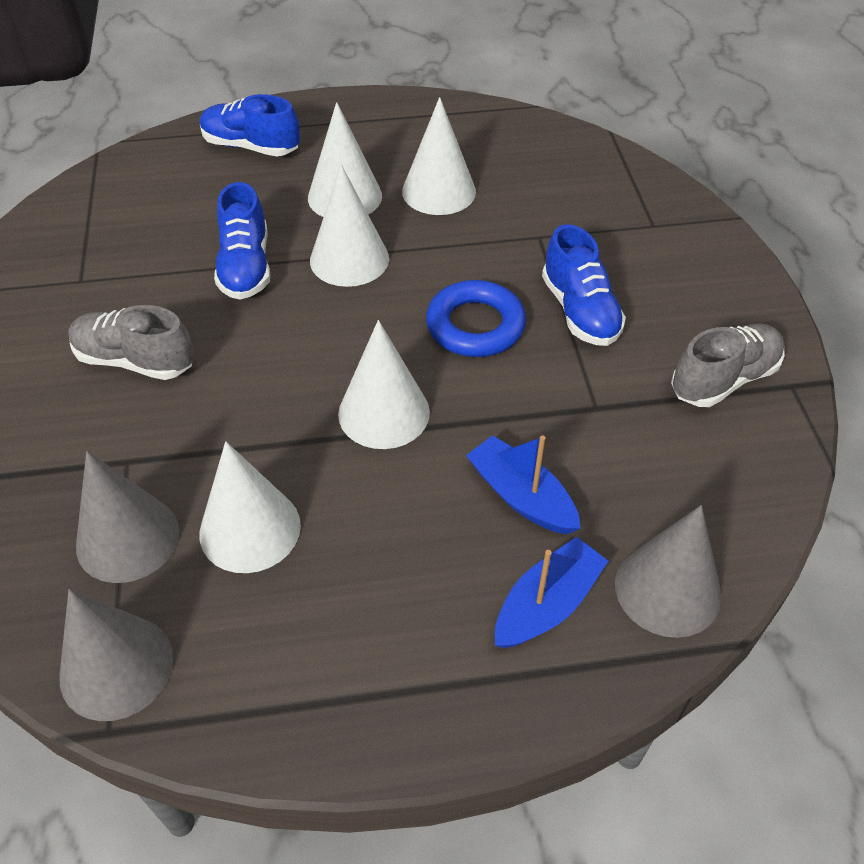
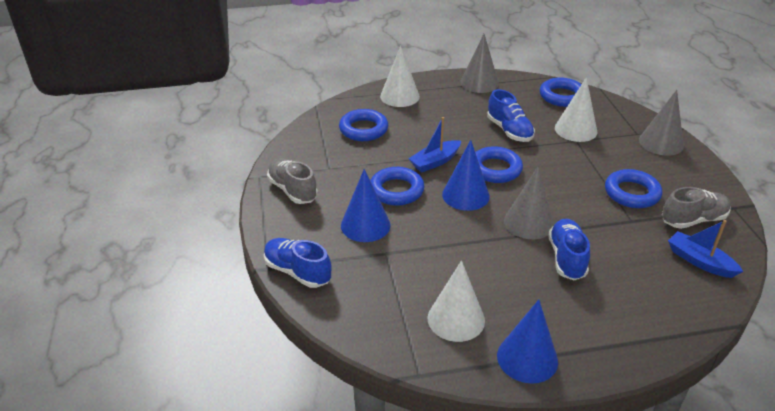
blue cone: none = 0 -> [341,169,391,242] [442,140,490,211] [497,299,558,384] = 3
blue ring: [426,280,526,357] = 1 -> [339,109,388,141] [370,167,424,206] [475,146,523,183] [540,77,582,107] [605,169,662,208] = 5
white cone: [199,441,301,573] [308,102,382,217] [310,164,389,287] [338,320,430,449] [402,97,476,215] = 5 -> [380,46,420,107] [427,261,485,342] [555,77,598,142] = 3

